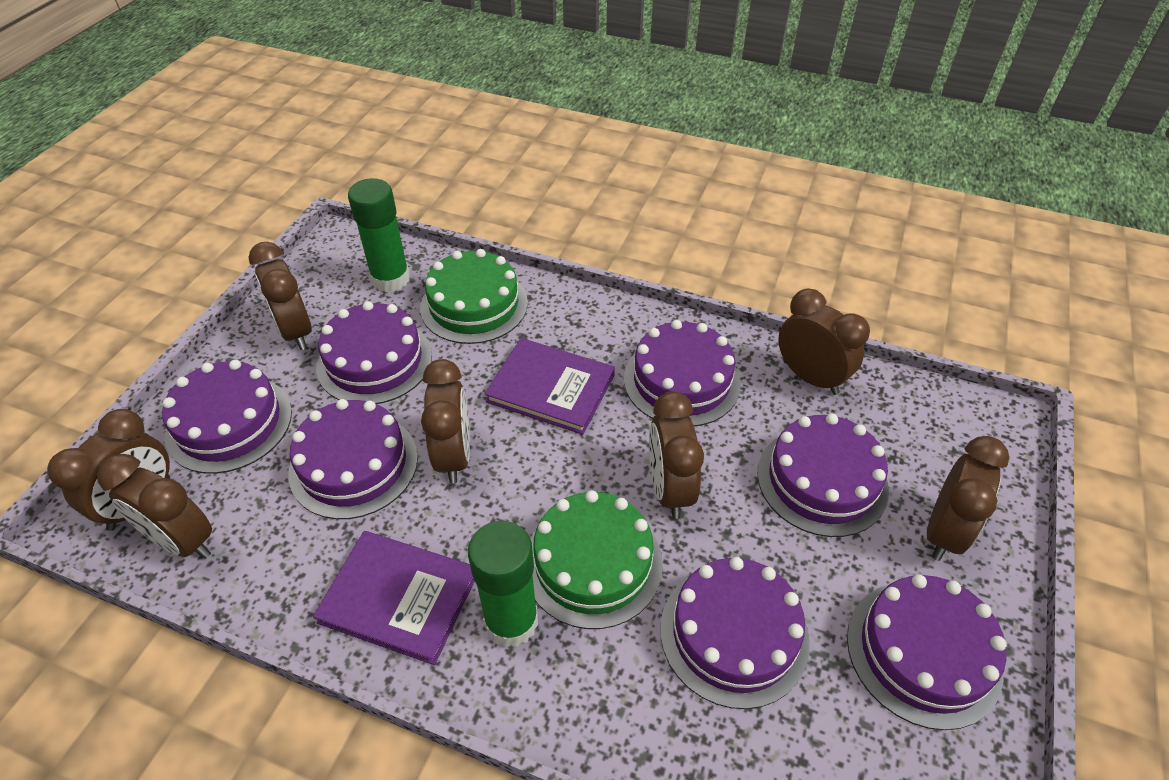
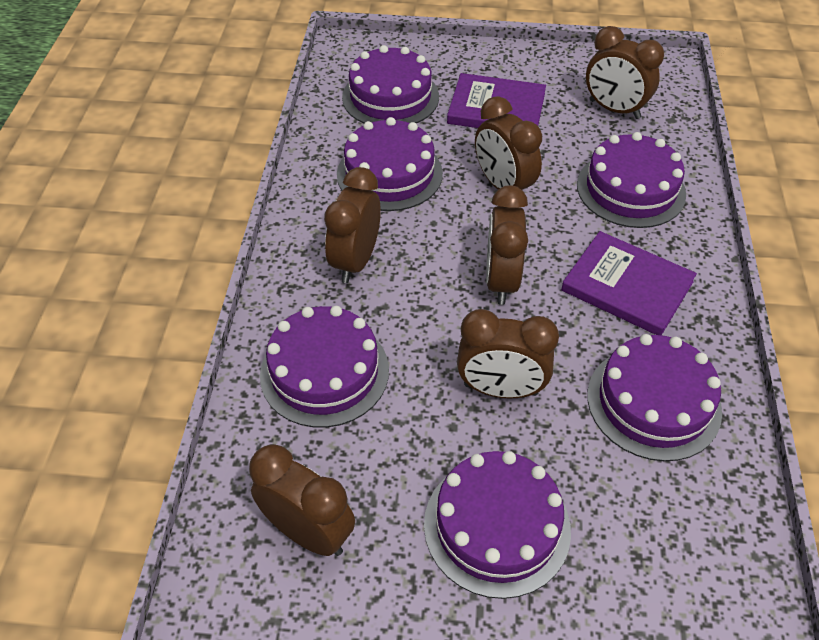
brown clock: [47,409,170,531] [97,454,212,559] [248,242,312,350] [421,359,470,483] [649,391,704,519] [778,288,870,395] [927,436,1010,561] = 7 -> [249,444,355,556] [324,167,381,283] [457,309,559,398] [475,96,542,191] [486,185,528,305] [586,26,664,119] = 6
green cake: [420,249,528,344] [530,490,663,629] = 2 -> none = 0
green glue stick: [348,178,410,292] [468,521,538,647] = 2 -> none = 0
purple cake: [162,360,292,474] [288,399,418,519] [316,301,432,404] [624,320,741,426] [660,557,810,709] [757,414,889,537] [847,574,1007,730] = 7 -> [260,306,389,428] [337,117,443,211] [342,45,439,123] [424,451,571,599] [577,132,686,228] [587,334,722,461] = 6

